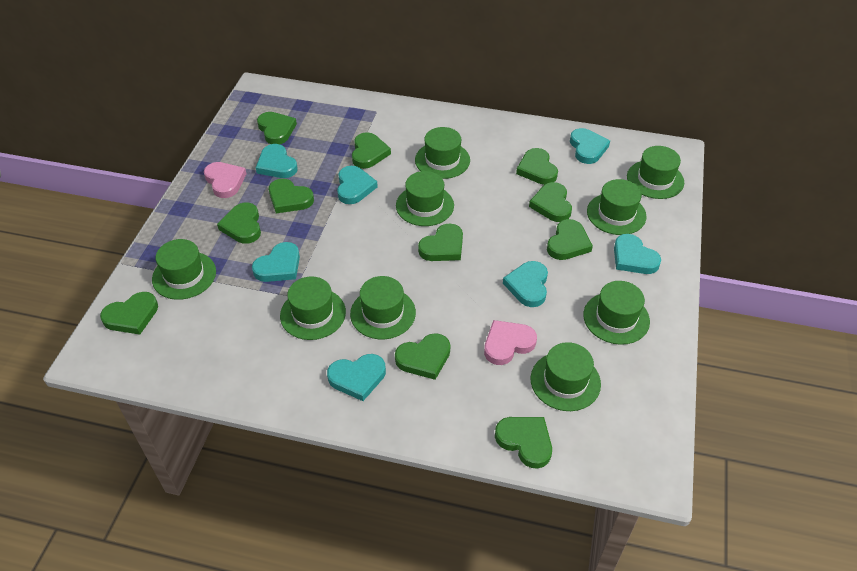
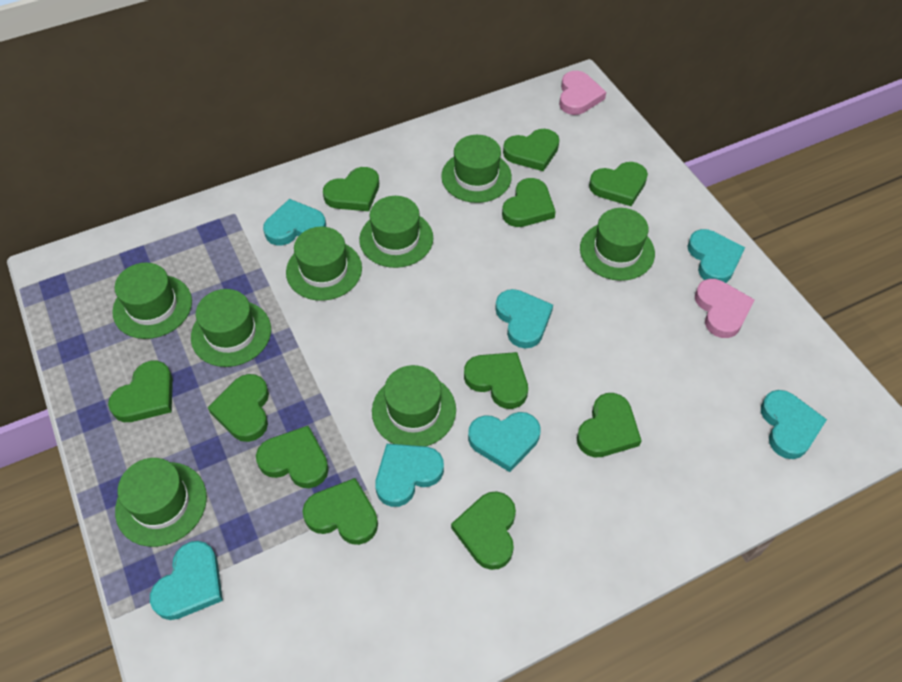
green hat: [152,239,216,300] [280,276,346,340] [350,276,416,339] [396,171,454,226] [415,127,470,179] [531,342,601,411] [583,281,650,345] [587,179,647,235] [627,146,684,199] = 9 -> [112,263,192,339] [115,458,207,547] [191,289,271,367] [286,227,362,301] [359,196,433,268] [372,365,456,446] [441,135,512,203] [580,208,655,281] = 8

